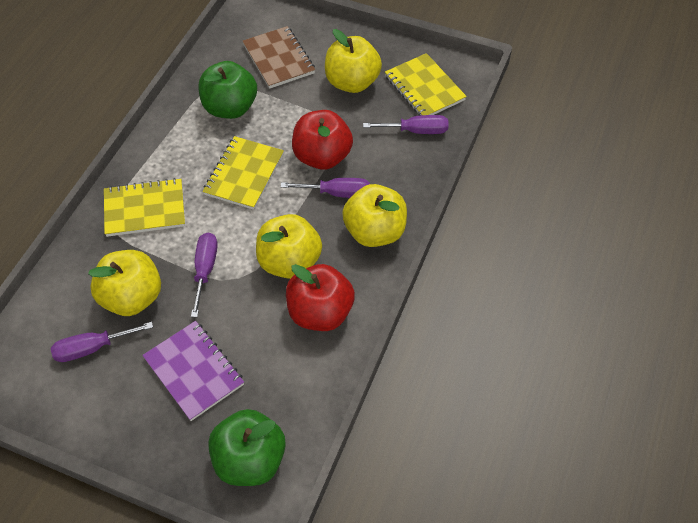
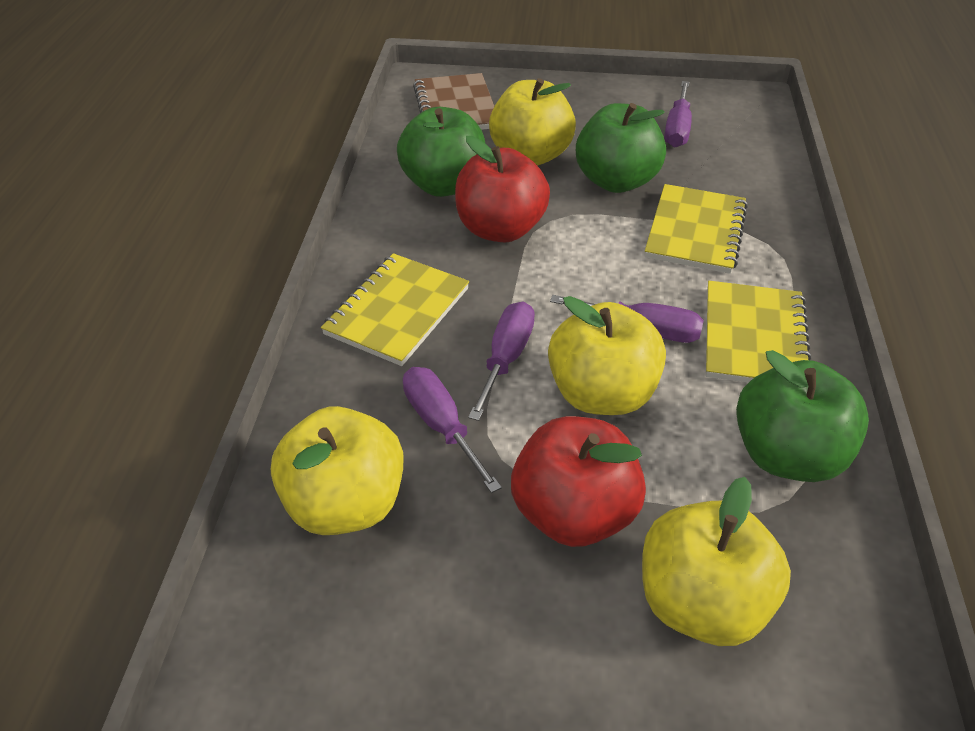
green apple: [199,61,257,119] [208,409,286,486] = 2 -> [397,107,486,197] [576,103,666,193] [736,350,869,482] = 3
purple notebook: [142,321,244,421] = 1 -> none = 0

